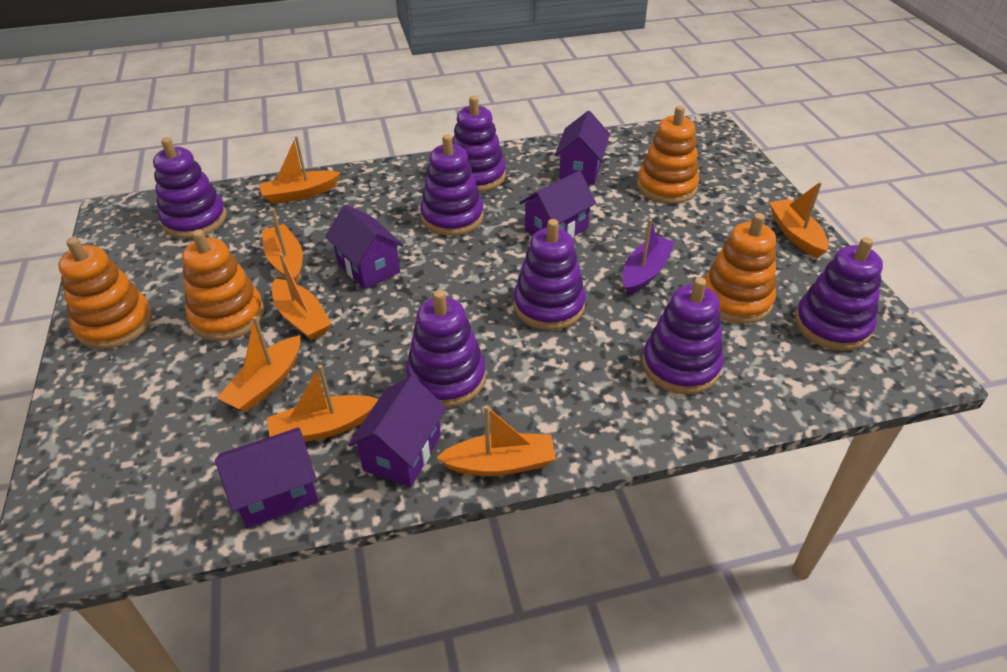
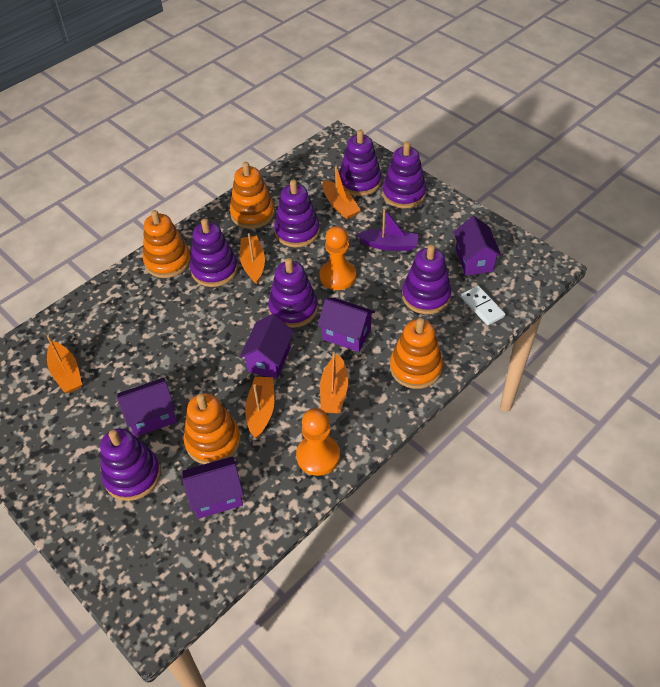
orange boat: [217,316,300,412] [259,136,341,204] [262,208,303,284] [267,365,379,442] [272,253,331,340] [436,405,556,476] [769,182,829,258] = 7 -> [47,335,82,393] [240,233,265,284] [245,377,274,438] [320,352,348,414] [322,166,361,219] = 5
orange pawn: none = 0 -> [296,408,340,476] [320,226,356,290] = 2
white domino: none = 0 -> [461,286,505,325] = 1

